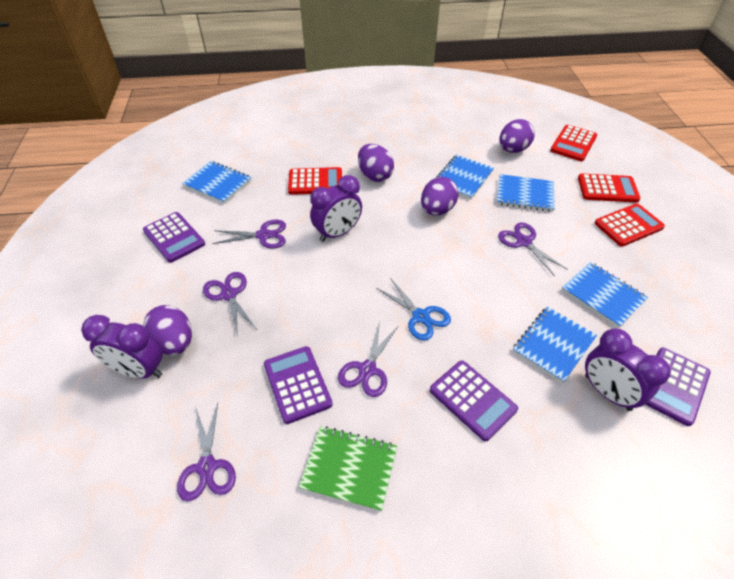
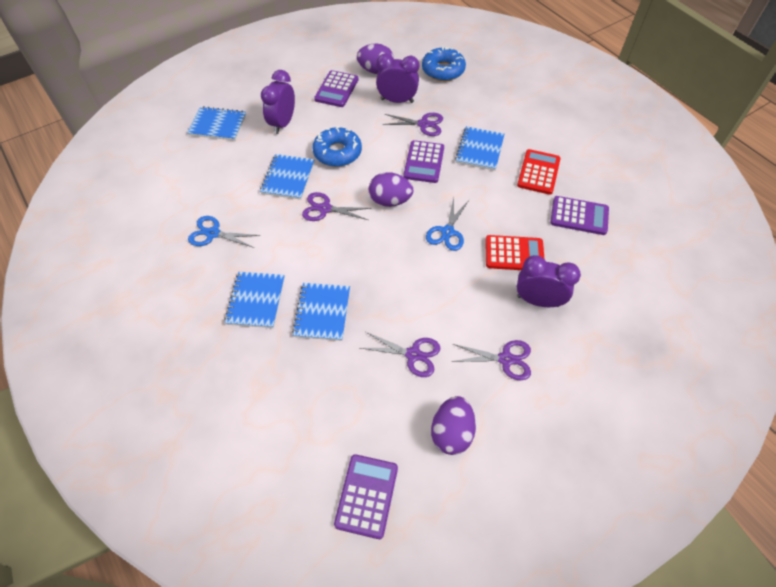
blue donut: none = 0 -> [312,126,362,167] [422,46,466,81] = 2
blue scissors: [376,278,451,341] = 1 -> [188,216,260,248] [426,198,469,251] = 2
green notebook: [299,426,397,511] = 1 -> none = 0
purple egg: [143,305,192,355] [358,144,394,182] [421,177,459,215] [500,119,535,153] = 4 -> [357,44,394,74] [369,172,413,207] [431,396,476,455] = 3
purple scissors: [177,403,236,501] [203,272,256,337] [212,220,286,249] [338,321,399,397] [498,222,568,276] = 5 -> [302,192,372,221] [360,332,440,377] [382,113,443,136] [451,340,531,380] = 4
red calculator: [288,167,342,195] [550,125,597,161] [578,173,641,203] [595,204,665,247] = 4 -> [485,235,545,270] [517,149,561,195] = 2

